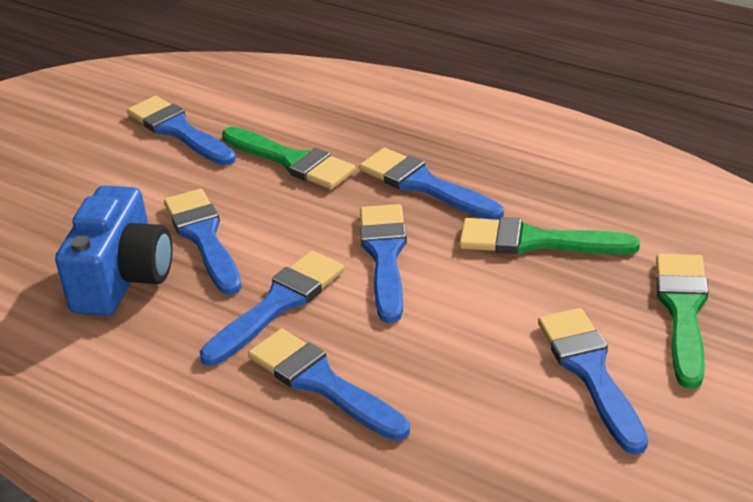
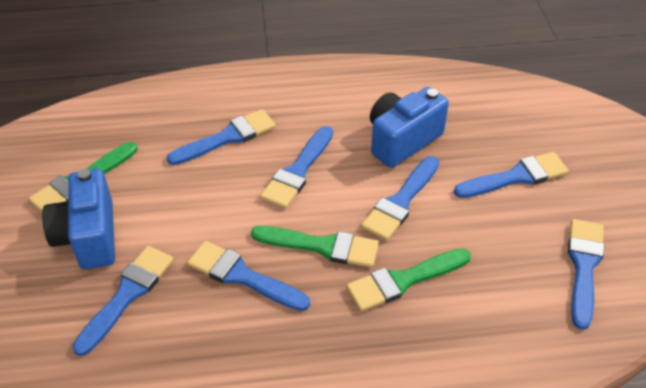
blue camera: [55,185,173,316] = 1 -> [42,169,115,269] [370,87,449,168] = 2

